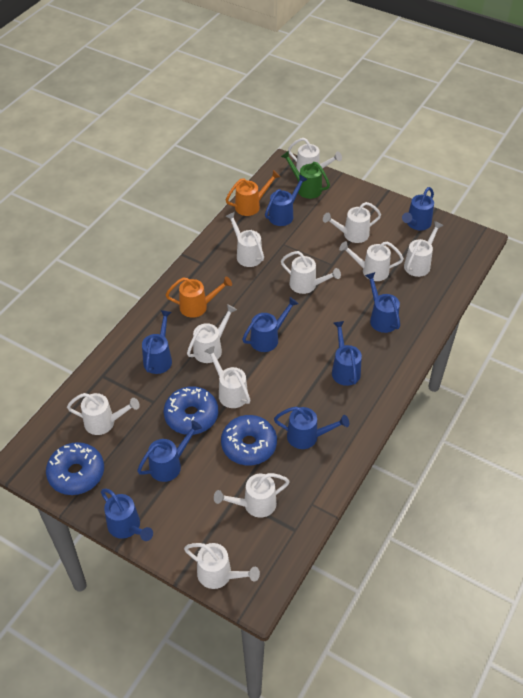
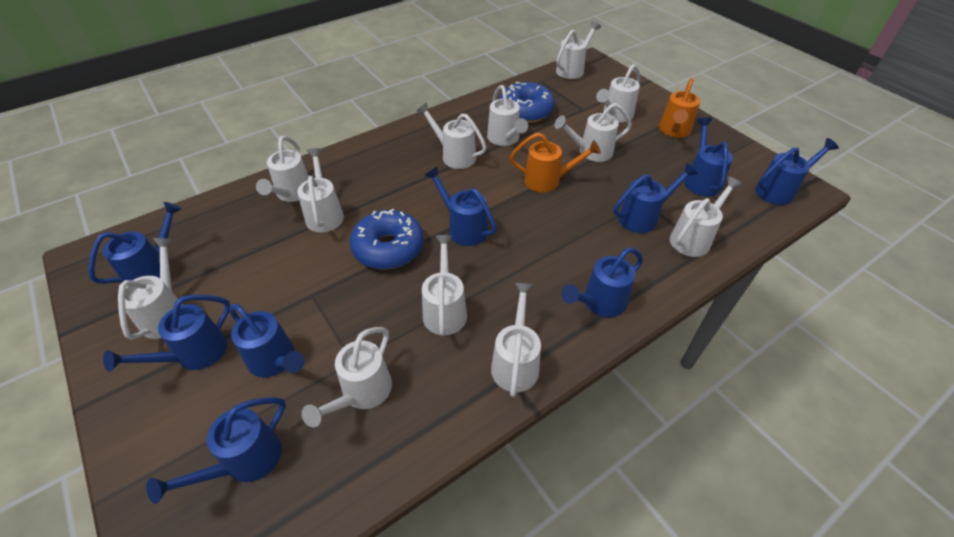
blue donut: [46,442,104,495] [164,386,218,435] [221,415,277,465] = 3 -> [350,209,424,270] [499,82,555,123] = 2
green watering can: [281,151,330,199] = 1 -> none = 0
white watering can: [67,393,140,435] [184,543,260,589] [187,304,237,363] [204,346,251,408] [214,473,290,518] [226,212,264,267] [281,251,341,294] [288,138,342,173] [323,202,381,243] [339,241,404,281] [404,221,444,277] = 11 -> [118,238,183,340] [256,136,309,202] [297,148,344,232] [302,327,392,427] [417,102,487,169] [422,235,467,336] [487,85,528,146] [491,283,541,397] [554,103,632,162] [556,21,601,79] [596,64,640,122] [670,176,742,257] = 12

